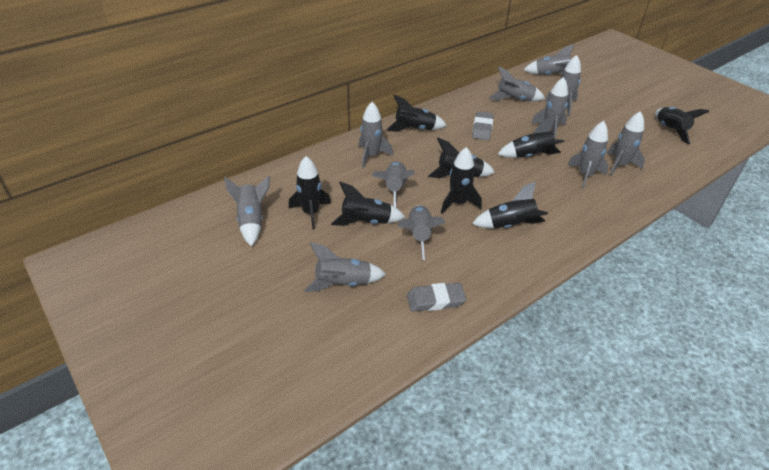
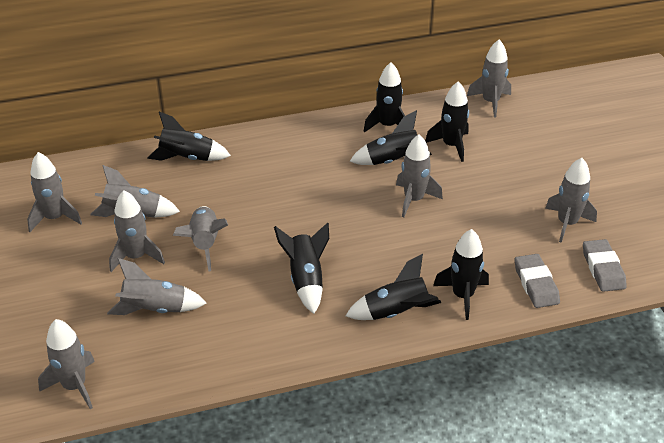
black rocket: [289,156,331,230] [331,182,405,226] [387,95,447,132] [428,138,495,178] [441,147,482,213] [472,181,548,228] [498,117,564,158] [655,107,710,145] = 8 -> [147,111,231,161] [274,222,329,314] [346,254,441,320] [350,110,432,165] [364,62,405,133] [425,81,469,162] [433,229,489,320] = 7
grey rocket: [224,176,270,247] [304,242,386,292] [359,102,393,168] [371,161,415,207] [397,205,445,260] [488,66,545,101] [524,44,575,75] [531,77,568,137] [544,55,581,116] [567,121,609,189] [607,111,645,175] = 11 -> [27,152,82,232] [38,319,95,409] [90,165,180,218] [107,258,206,315] [109,190,165,272] [173,206,228,271] [396,134,443,217] [467,39,511,118] [545,158,597,243] = 9

